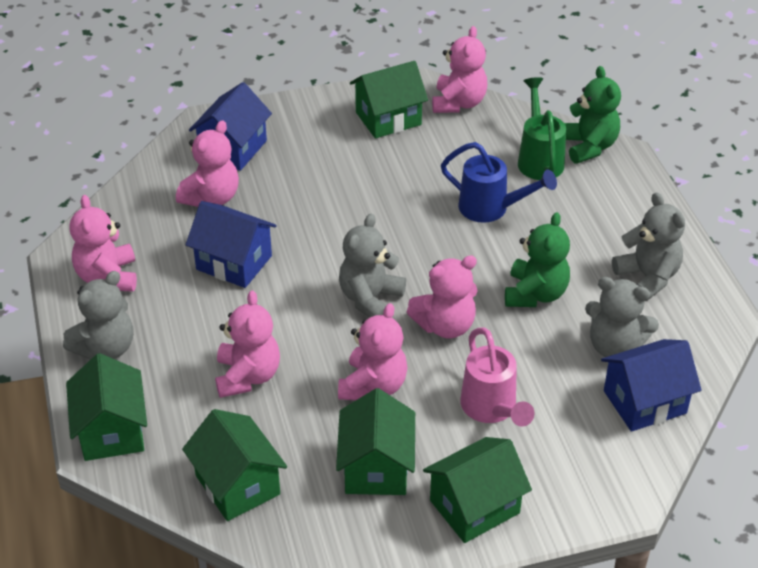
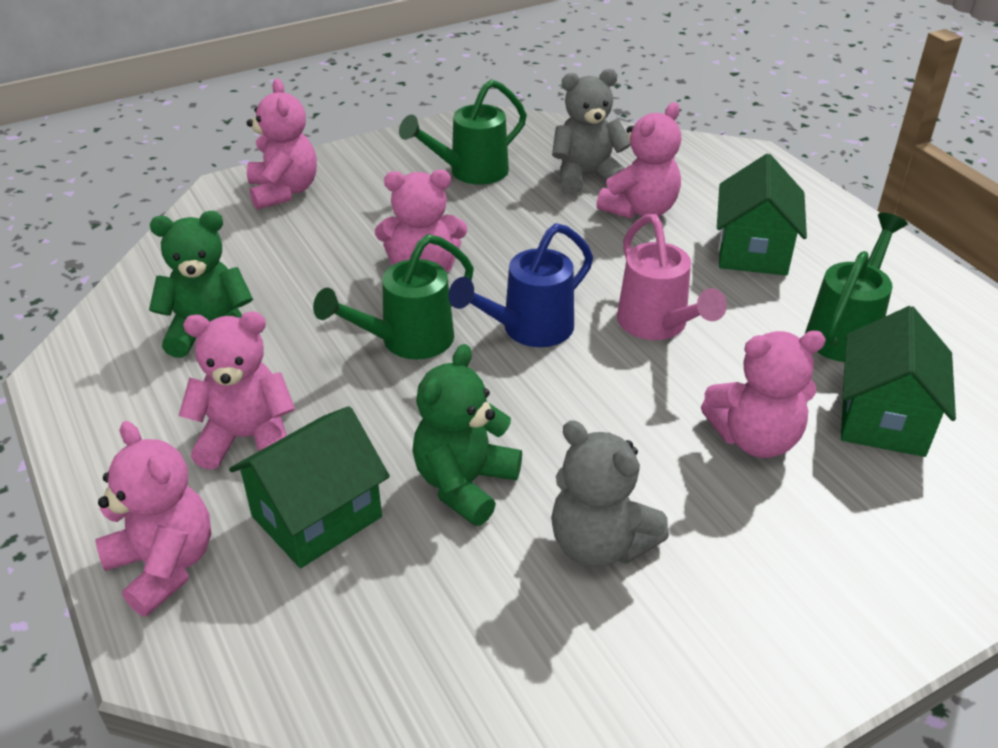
blue house: [186,201,277,288] [189,82,272,171] [601,339,702,432] = 3 -> none = 0
green house: [66,353,147,461] [182,409,287,521] [336,388,415,495] [350,61,428,138] [423,437,532,543] = 5 -> [229,406,390,568] [717,153,807,276] [841,306,956,457] = 3
green watering can: [518,77,566,180] = 1 -> [313,234,474,360] [399,79,527,185] [805,213,908,362] = 3
grey teddy bear: [63,271,133,360] [339,214,406,318] [585,277,659,357] [612,192,685,301] = 4 -> [551,420,669,567] [552,69,631,194] = 2

